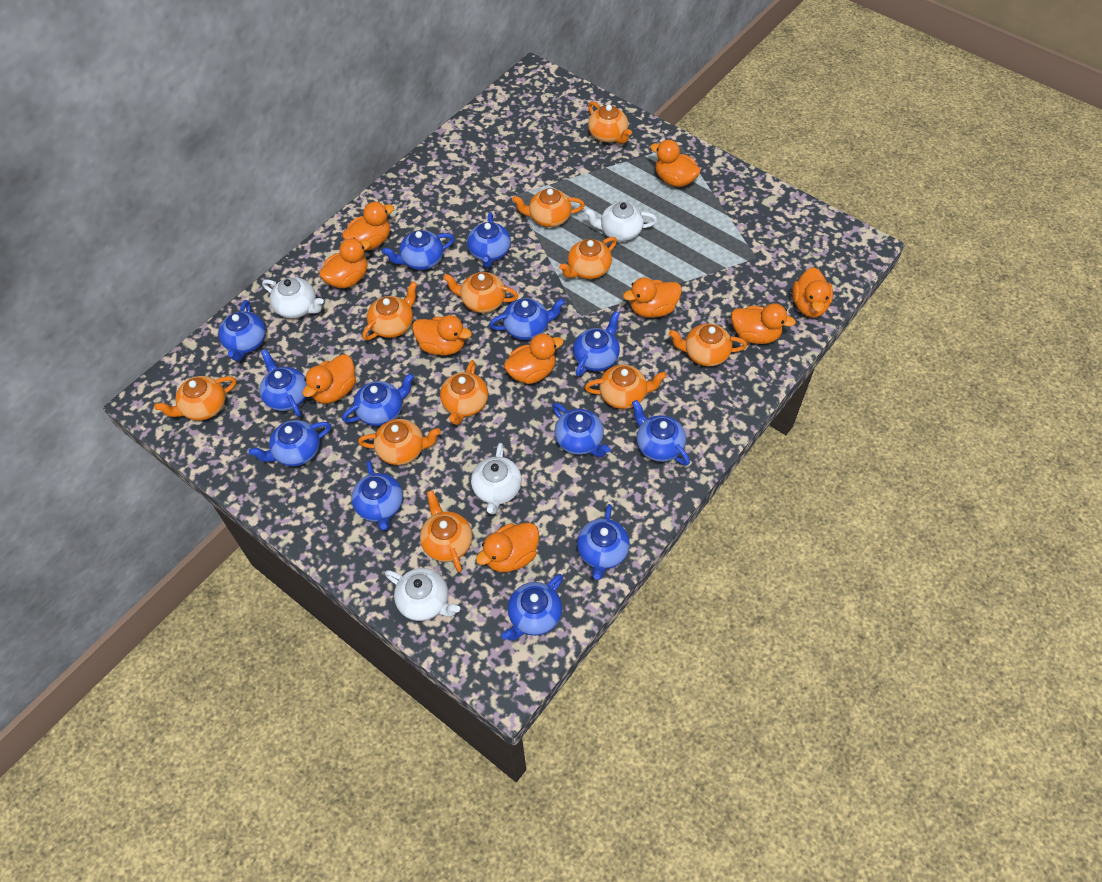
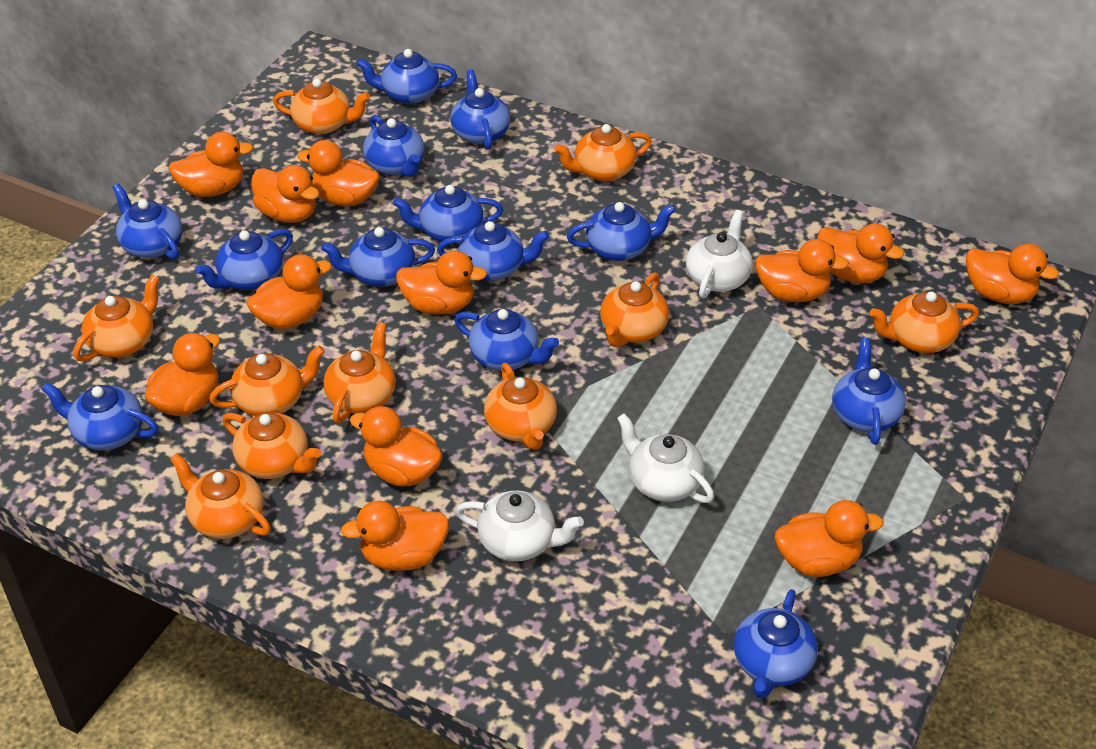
orange duck: [303,354,356,404] [319,238,371,288] [342,202,394,251] [412,315,472,355] [476,523,539,572] [504,334,564,384] [623,278,682,318] [650,140,701,187] [731,303,796,344] [792,267,833,317] = 10 -> [144,333,220,416] [168,132,253,197] [246,254,332,329] [252,165,319,223] [297,140,380,206] [341,501,449,571] [350,406,443,486] [396,250,487,314] [755,239,849,302] [775,500,884,577] [817,223,904,283] [966,244,1059,304] = 12
orange teapot: [154,376,236,420] [358,419,441,465] [362,281,417,340] [420,490,472,572] [440,360,488,425] [443,272,519,313] [512,188,585,227] [559,237,617,279] [585,365,667,409] [588,101,632,144] [669,323,747,366] = 11 -> [73,274,160,361] [170,453,271,539] [209,346,325,416] [222,412,321,479] [273,78,370,134] [323,322,396,424] [484,363,557,450] [554,124,652,181] [600,272,669,347] [870,292,979,353] = 10
white teapot: [262,277,324,319] [385,568,460,621] [471,443,522,514] [584,202,657,241] = 4 -> [455,491,584,562] [617,413,714,503] [686,210,752,298] = 3

